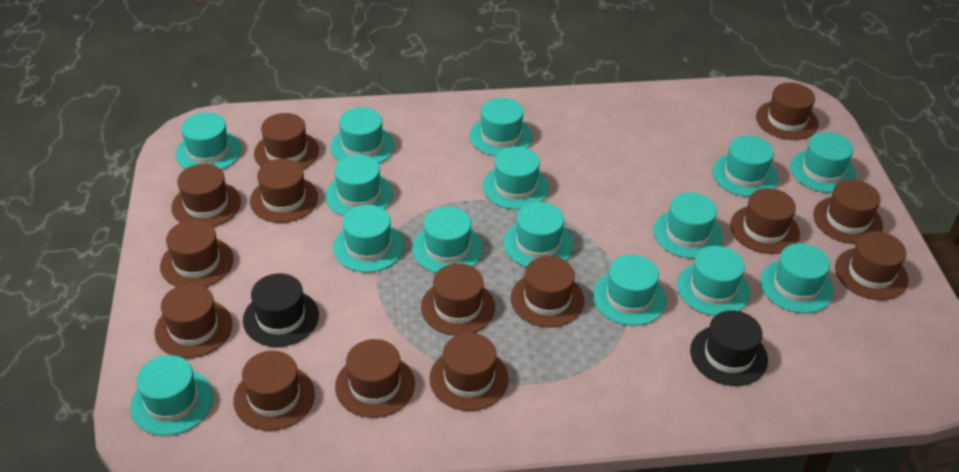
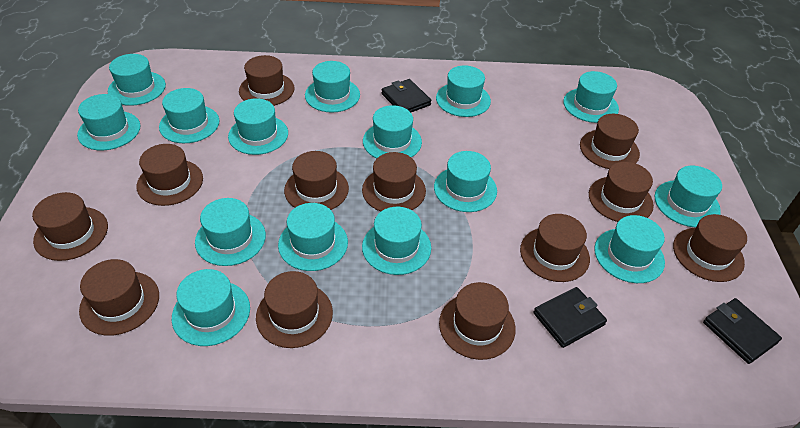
black hat: [243,273,319,347] [690,310,768,386] = 2 -> none = 0
black wallet: none = 0 -> [382,79,431,112] [533,287,607,348] [703,298,782,364] = 3
brown hat: [154,284,232,358] [160,220,234,287] [171,164,241,227] [233,351,315,431] [250,159,318,223] [254,113,319,169] [335,339,415,418] [421,263,495,336] [429,333,509,411] [511,256,584,328] [730,188,800,254] [756,83,819,140] [813,179,883,244] [835,231,909,300] = 14 -> [32,192,108,261] [79,259,159,336] [137,144,203,206] [239,55,294,106] [256,271,333,348] [284,151,349,210] [362,152,426,211] [439,282,516,360] [520,214,590,282] [580,114,640,169] [589,162,654,222] [673,214,747,282] = 12

